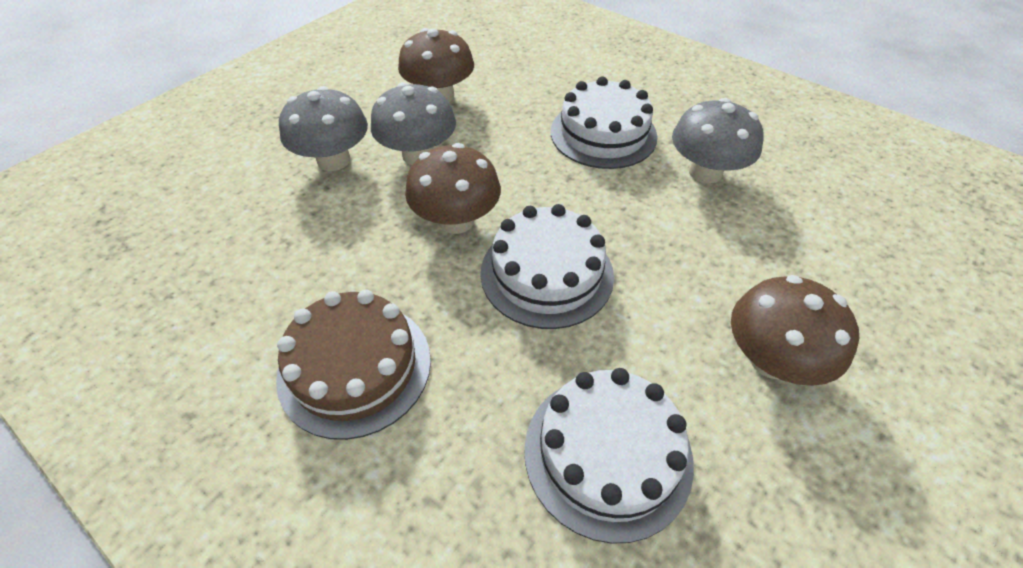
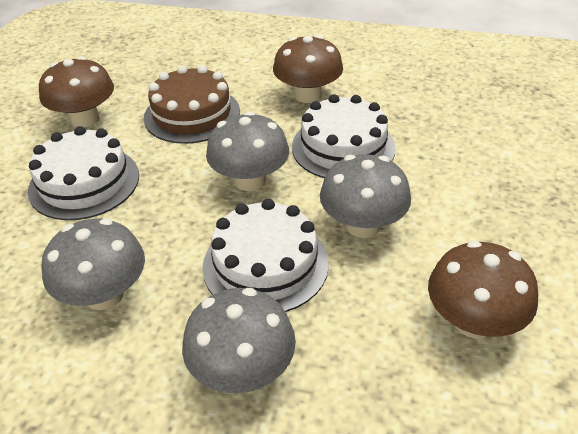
grey mushroom: [279,86,368,171] [371,82,456,165] [672,98,763,184] = 3 -> [41,218,145,310] [182,288,296,393] [206,111,289,191] [320,154,411,238] = 4

